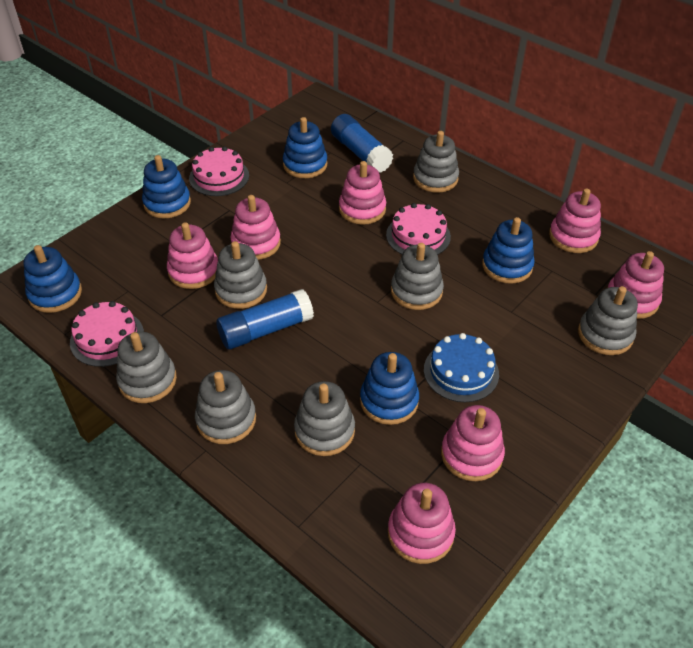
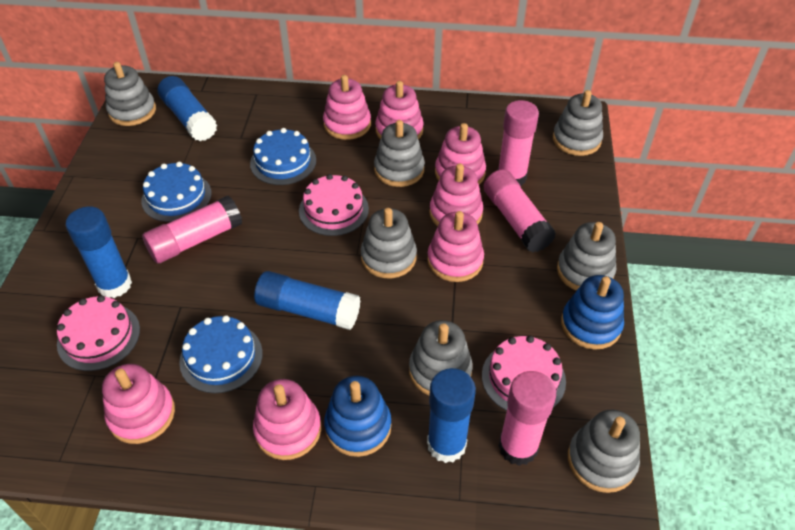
blue cake: [424,333,499,403] = 1 -> [141,162,212,222] [179,315,263,393] [250,128,316,185] = 3
blue glue stick: [216,289,314,349] [331,114,393,173] = 2 -> [66,206,132,298] [158,76,217,141] [254,271,360,330] [427,368,476,463] = 4
blue stacking toy: [23,245,82,313] [142,155,191,218] [283,117,327,178] [360,352,419,425] [482,217,535,284] = 5 -> [324,376,391,457] [561,275,624,350] = 2
pink glue stick: none = 0 -> [142,195,242,263] [484,169,556,253] [498,100,539,186] [498,371,556,466] = 4

